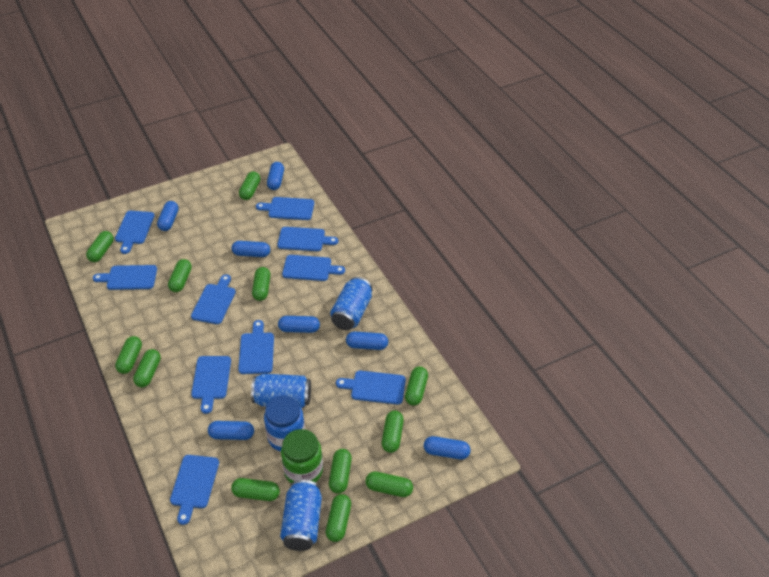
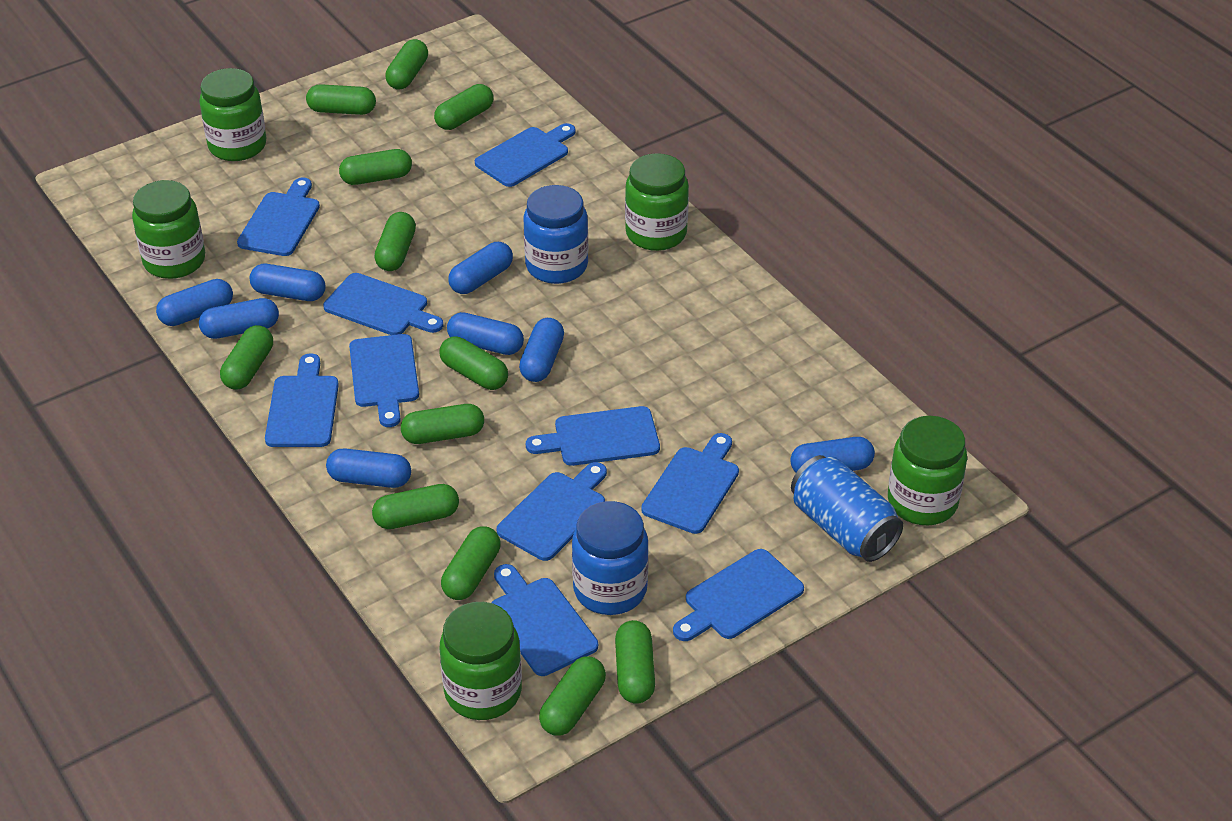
blue can: [251,374,311,408] [280,480,322,551] [330,277,373,330] = 3 -> [791,455,903,562] = 1
blue capsule: [157,201,179,231] [208,421,254,440] [232,241,270,257] [267,162,284,190] [278,316,320,333] [346,332,388,350] [424,436,470,460] = 7 -> [156,279,233,326] [199,298,279,339] [250,264,326,301] [326,449,411,488] [447,312,524,355] [448,242,513,294] [519,318,564,382] [790,437,875,472] = 8
blue jar: [264,395,305,452] = 1 -> [523,185,588,284] [572,501,649,615] = 2
green jar: [281,429,323,483] = 1 -> [132,180,205,279] [199,68,266,161] [440,602,522,720] [625,153,689,251] [888,416,967,525] = 5

